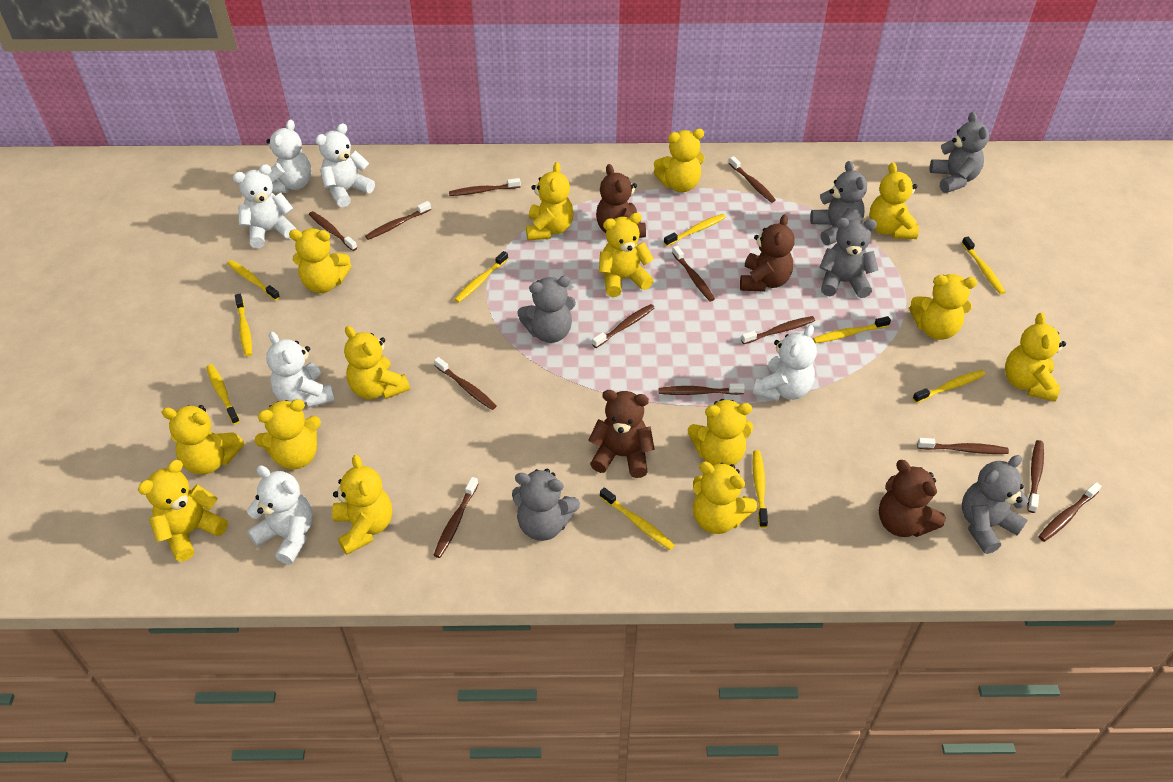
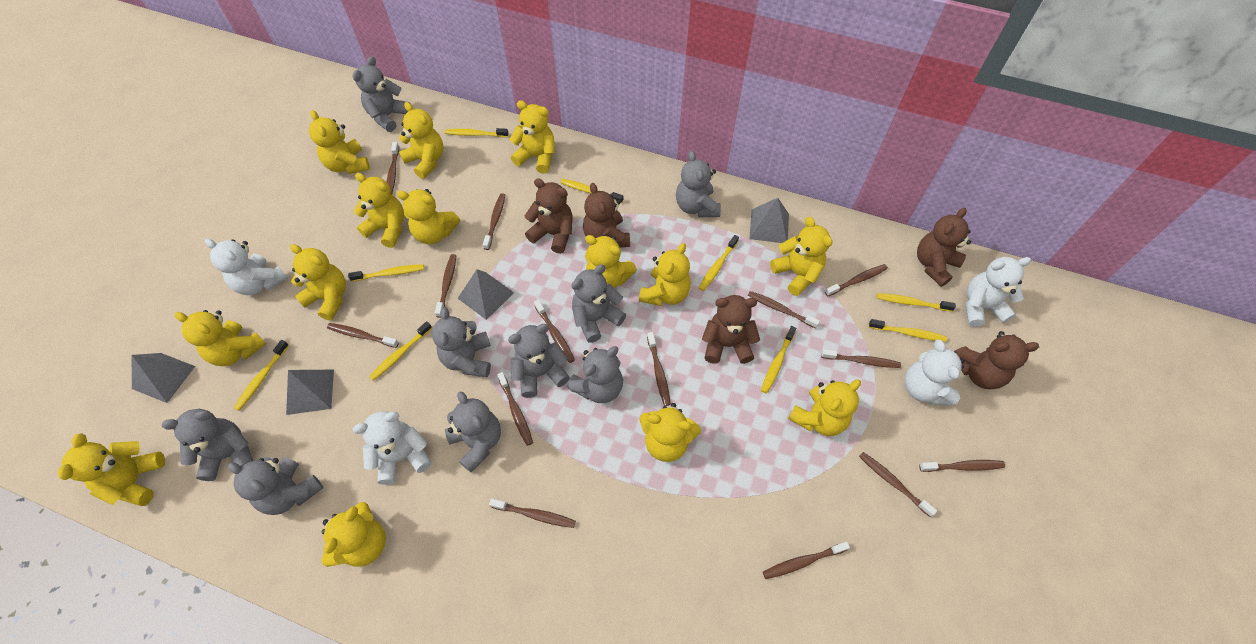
brown teddy bear: [588,390,655,478] [596,164,646,238] [740,214,795,292] [879,460,946,537] = 4 -> [525,178,573,254] [583,183,630,248] [702,295,760,364] [917,208,971,287] [954,331,1039,389] = 5
brown toothbrush: [309,211,357,251] [365,201,431,240] [434,357,497,410] [434,477,478,558] [449,178,521,196] [592,304,655,348] [658,384,745,395] [672,246,715,302] [729,156,776,203] [741,316,815,344] [917,438,1009,454] [1027,440,1044,513] [1038,482,1102,542] = 13 -> [327,323,399,348] [387,142,399,195] [435,254,456,318] [483,193,505,250] [489,499,576,528] [497,372,533,446] [534,300,575,363] [647,332,671,406] [748,291,820,328] [763,542,850,579] [821,349,901,368] [825,264,888,296] [859,452,937,517] [919,460,1005,472] = 14
grey pyramid: none = 0 -> [132,353,195,403] [286,370,334,415] [458,269,514,320] [749,198,789,243] = 4
grey teddy bear: [512,469,580,541] [517,276,576,343] [810,161,867,245] [819,218,878,298] [930,112,989,193] [962,455,1029,554] = 6 -> [162,409,253,481] [228,457,323,515] [353,56,410,132] [432,307,491,377] [445,392,501,472] [508,324,570,398] [567,346,623,403] [571,264,626,343] [676,151,721,217] = 9
white teddy bear: [233,164,297,248] [247,465,313,565] [266,120,311,193] [266,332,335,408] [315,123,375,207] [753,325,817,401] = 6 -> [205,239,288,295] [353,411,432,485] [905,339,964,405] [965,257,1031,327] = 4
yellow toothbrush: [206,364,240,424] [227,260,280,300] [235,294,252,356] [454,251,508,303] [600,487,675,550] [664,214,726,246] [752,450,768,528] [813,316,891,343] [913,370,986,403] [962,236,1006,294] = 10 -> [234,340,289,411] [348,264,424,282] [369,321,432,381] [445,128,508,137] [560,179,623,204] [699,235,739,291] [761,326,796,393] [869,319,947,342] [877,293,956,312] = 9

